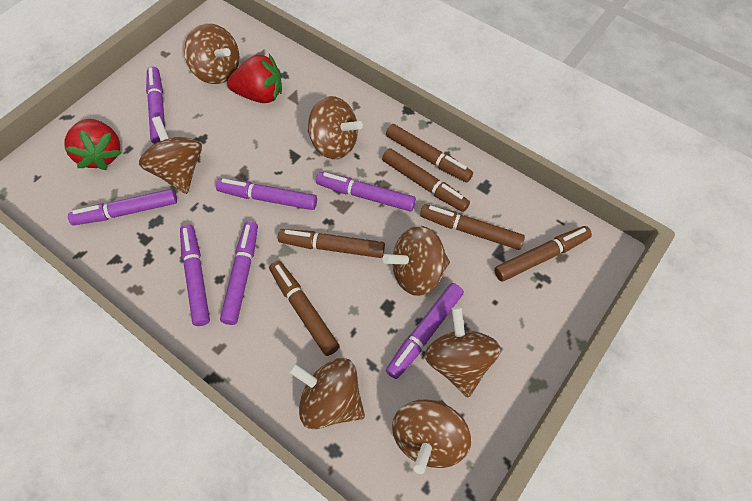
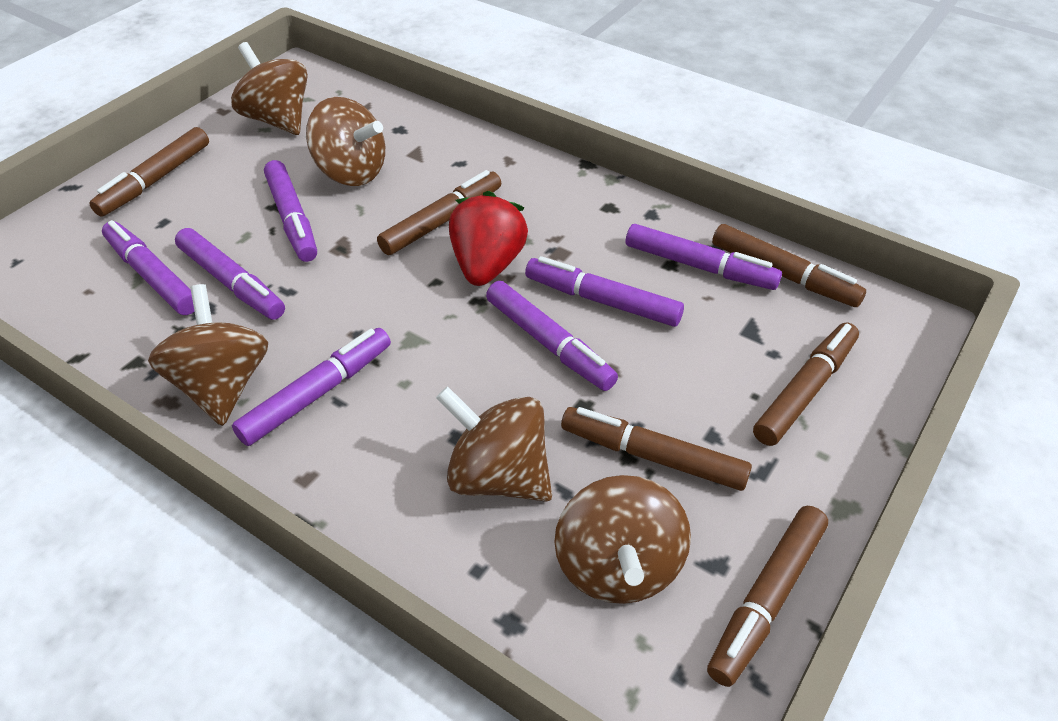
brown spinning top: [139,116,202,194] [184,23,239,84] [288,358,365,429] [308,96,363,159] [383,226,450,296] [392,399,471,474] [425,307,501,398] = 7 -> [148,284,268,426] [231,42,308,135] [306,97,385,186] [436,386,552,502] [555,475,691,604] = 5
red strawberry: [65,119,121,170] [227,54,282,103] = 2 -> [449,191,528,286] = 1

